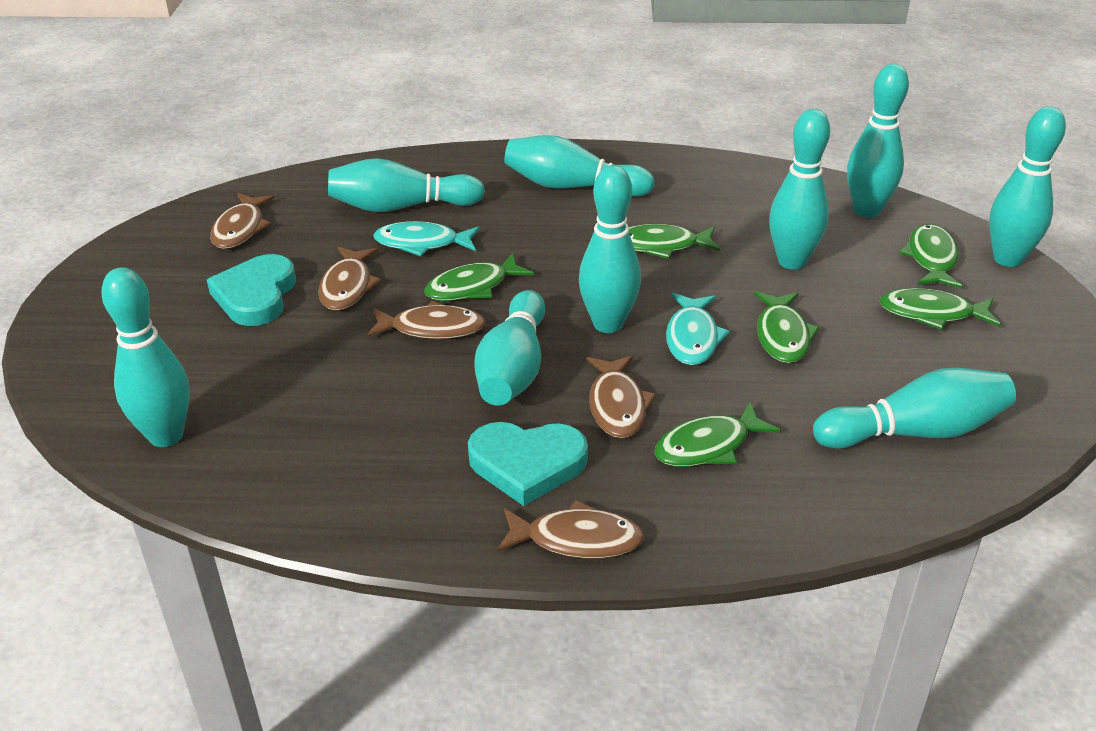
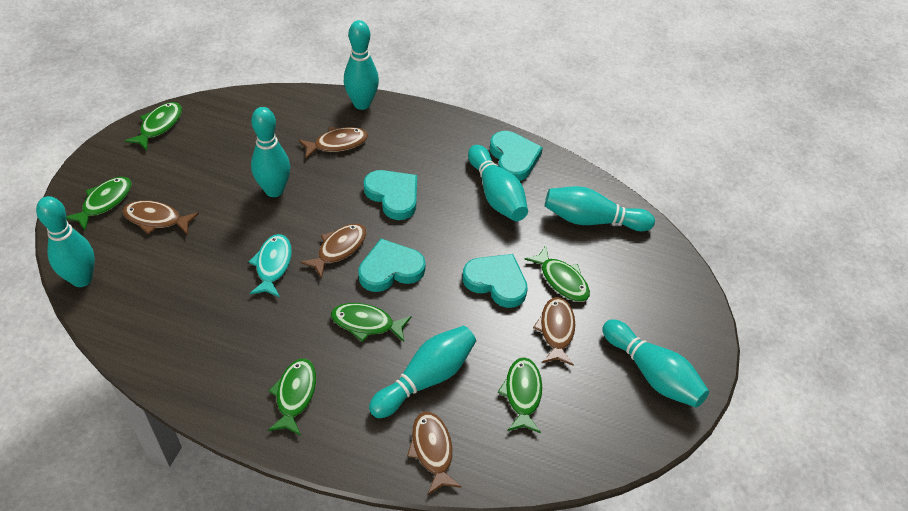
turquoise bowling pin: [101,267,190,447] [328,158,485,212] [474,290,545,406] [504,135,654,196] [579,165,641,333] [769,109,830,270] [813,368,1016,449] [847,64,909,218] [989,106,1066,267] = 9 -> [36,196,95,287] [251,107,290,197] [344,20,379,110] [369,326,476,418] [468,145,528,221] [545,186,655,231] [602,319,709,408] = 7
turquoise fish: [373,221,480,256] [666,293,730,365] = 2 -> [249,234,292,297] = 1
turquoise heart: [207,254,296,326] [468,422,588,506] = 2 -> [358,239,426,292] [364,170,417,220] [462,254,528,308] [490,131,543,181] = 4

